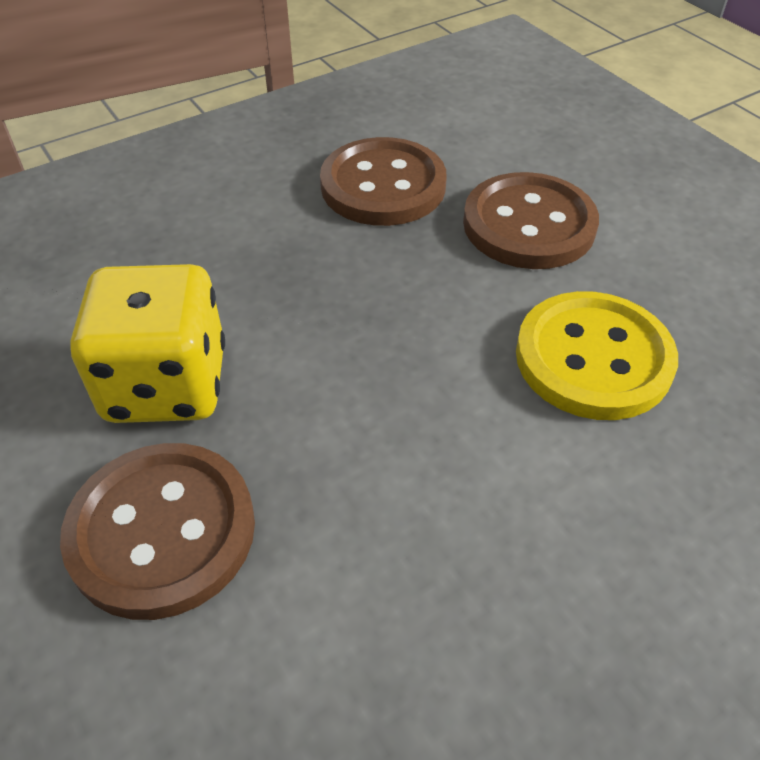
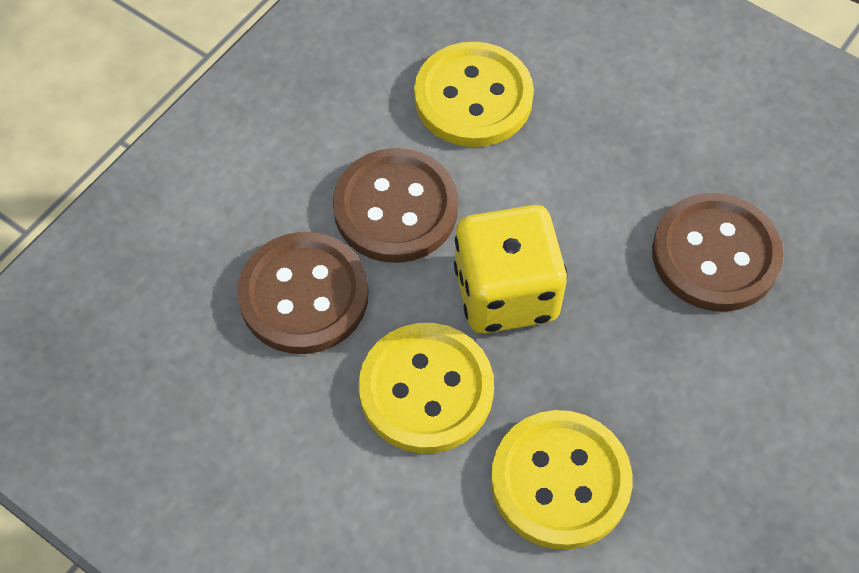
yellow button: [516,291,678,420] = 1 -> [359,323,494,453] [414,42,534,147] [491,410,633,550] = 3

